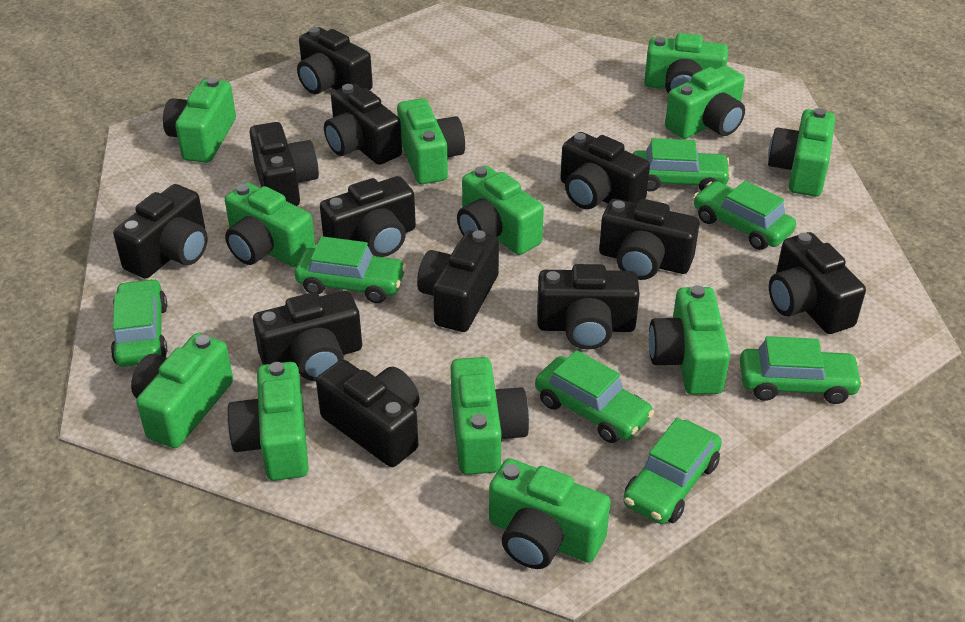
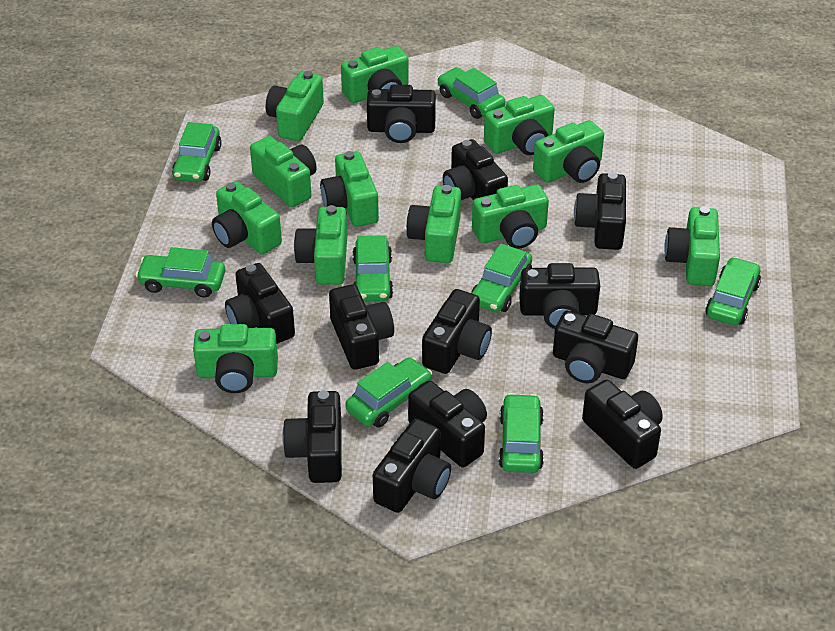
green car: [111,278,167,367] [295,236,407,303] [535,350,654,443] [623,418,722,524] [633,138,731,192] [693,181,796,250] [740,336,863,404] = 7 -> [136,247,226,298] [172,122,221,182] [345,357,432,428] [353,235,393,301] [437,67,506,119] [471,243,532,313] [498,393,544,473] [705,257,761,325] = 8

